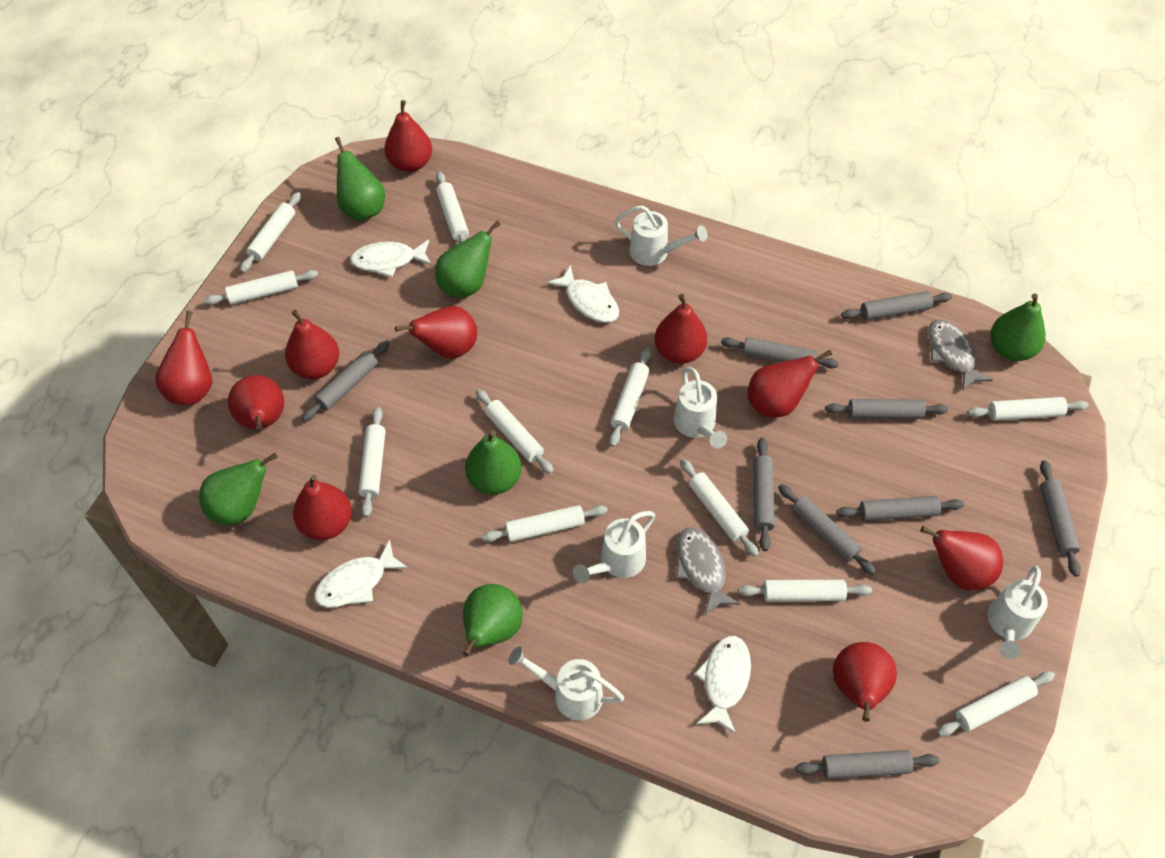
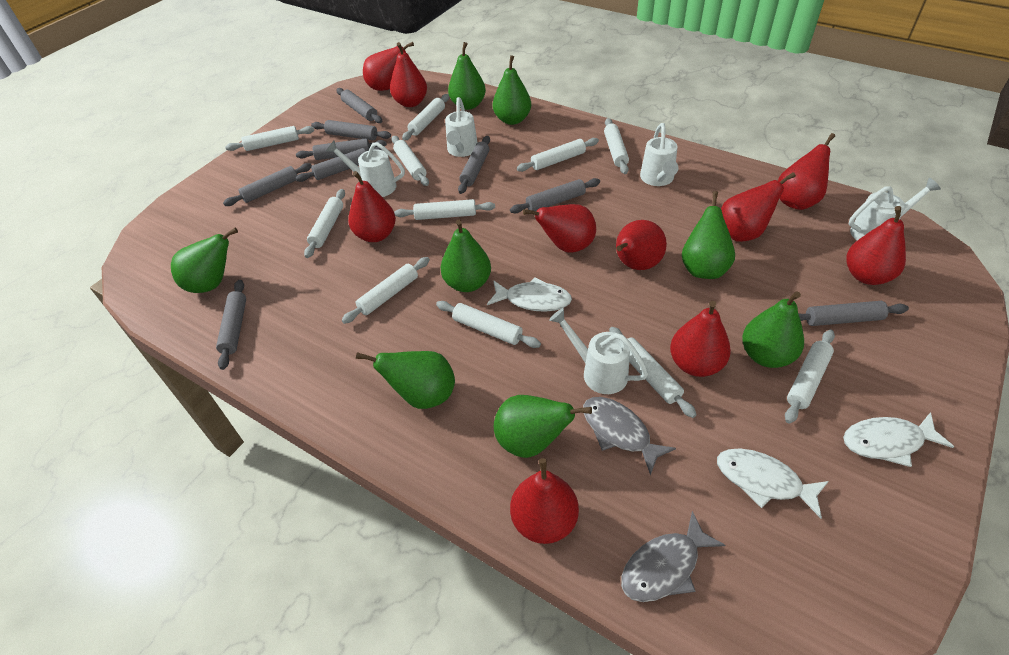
green pear: [199,453,278,525] [335,137,385,221] [435,221,501,298] [463,584,523,656] [465,430,522,495] [990,294,1046,361] = 6 -> [171,228,238,293] [356,351,455,409] [440,220,491,292] [448,42,486,110] [493,55,531,125] [494,395,592,458] [682,191,735,279] [742,292,804,368] = 8
white fish: [314,540,408,608] [350,240,432,277] [547,265,619,323] [694,636,751,734] = 4 -> [487,277,572,312] [717,448,829,519] [843,412,954,467] = 3

